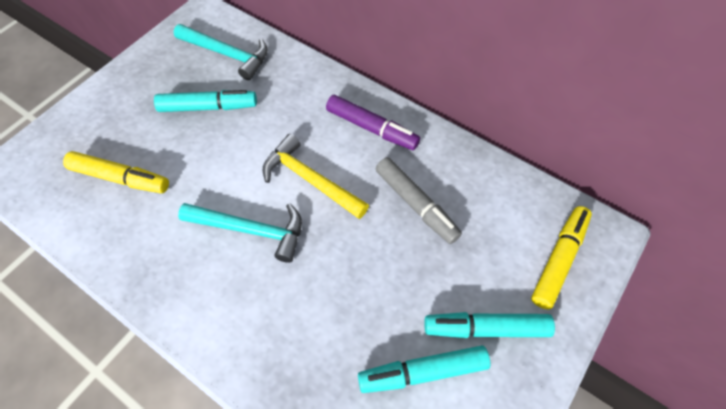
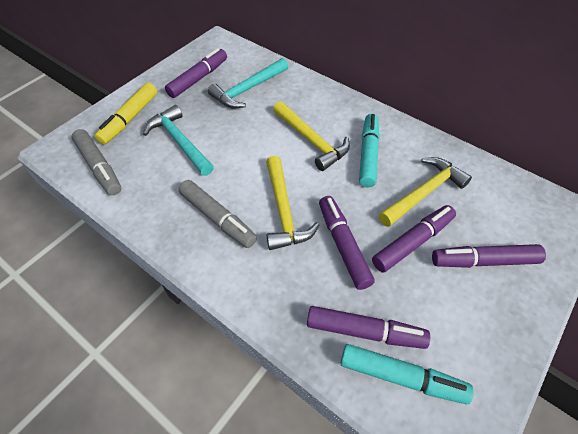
grey marker: [376,157,462,244] = 1 -> [72,129,121,195] [179,180,257,248] = 2
purple marker: [326,95,420,150] = 1 -> [165,48,227,98] [307,306,430,349] [319,196,375,290] [372,205,456,273] [432,244,546,268] = 5
turquoise marker: [154,90,257,112] [358,346,490,393] [424,312,555,338] = 3 -> [340,344,473,404] [359,114,380,187] = 2
yellow hammer: [263,134,369,219] = 1 -> [266,156,319,250] [273,101,350,171] [379,157,472,227] = 3
yellow marker: [63,151,169,193] [531,206,592,309] = 2 -> [95,83,157,145] = 1

